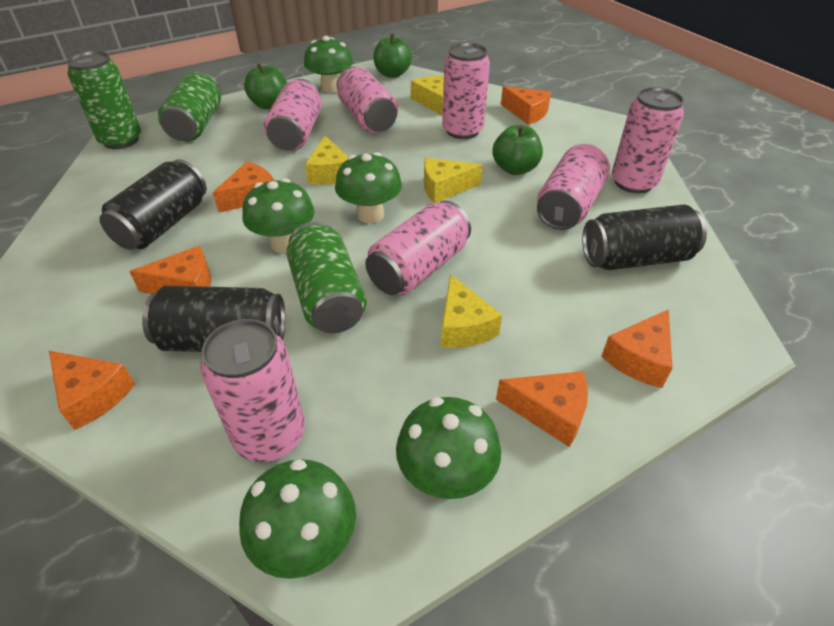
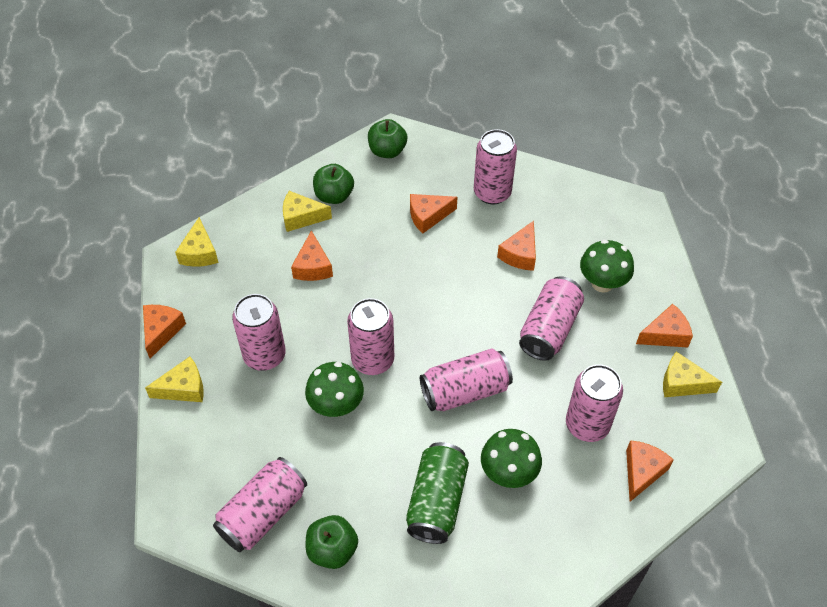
black can: [99,159,207,250] [142,286,285,352] [582,204,707,270] = 3 -> none = 0
green can: [66,51,141,149] [158,71,221,142] [286,222,367,333] = 3 -> [406,442,469,544] = 1
green mushroom: [239,459,356,579] [242,178,315,253] [304,36,353,93] [335,152,402,223] [396,397,501,499] = 5 -> [305,362,364,417] [481,429,542,488] [580,240,634,293] = 3

